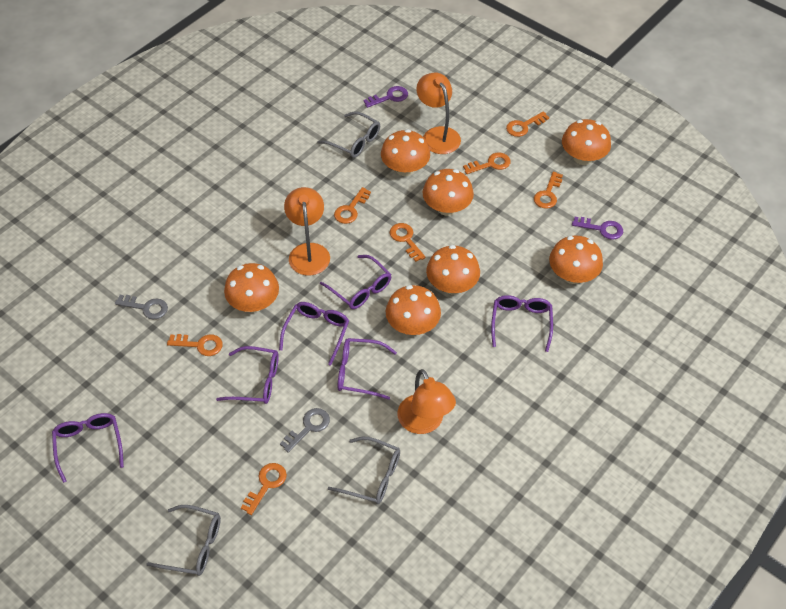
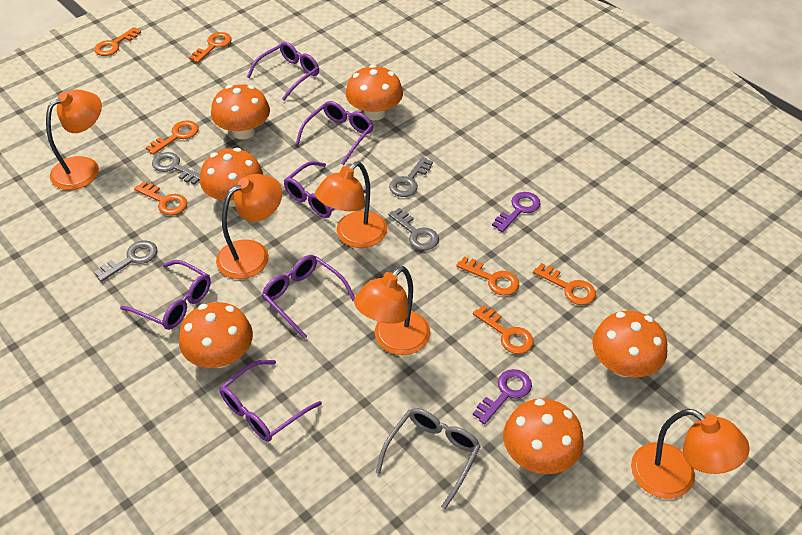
grey glasses: [146,505,221,576] [317,111,380,158] [328,437,400,504] = 3 -> [376,408,481,509] = 1
grey key: [115,295,168,320] [280,408,330,453] = 2 -> [94,240,157,282] [152,152,200,185] [388,208,439,250] [389,157,433,197] = 4
orange lamp: [284,187,330,275] [397,369,456,434] [416,73,461,154] = 3 -> [46,90,102,190] [216,174,282,279] [315,161,387,248] [354,266,430,355] [631,409,750,499] = 5
orange mushroom: [224,263,279,312] [381,129,430,176] [386,285,441,335] [423,169,474,216] [426,245,480,294] [549,235,603,284] [562,119,611,165] = 7 -> [179,302,253,368] [200,148,263,207] [211,84,270,139] [346,65,403,120] [503,399,583,474] [592,311,667,377] = 6

